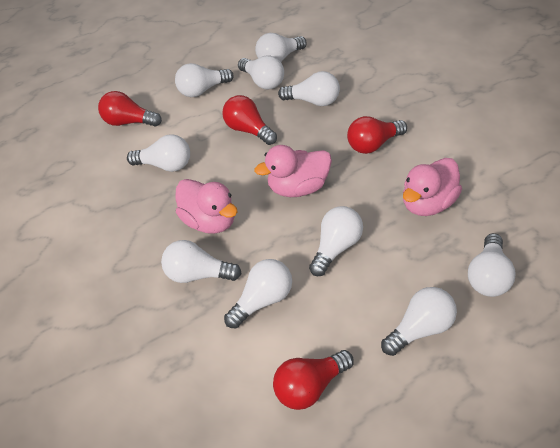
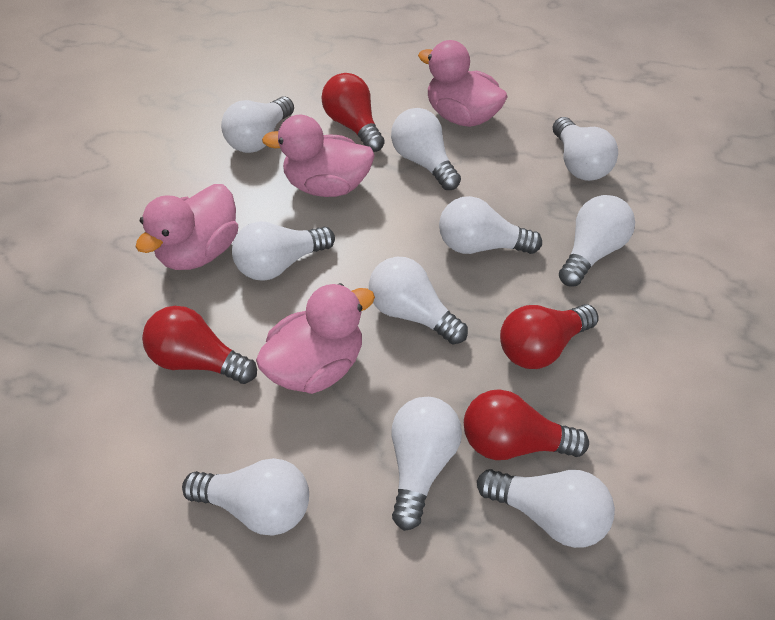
pink duck: [176,179,238,234] [254,145,332,197] [403,158,462,216] = 3 -> [136,184,238,270] [256,283,375,394] [262,115,375,197] [418,40,508,127] = 4

